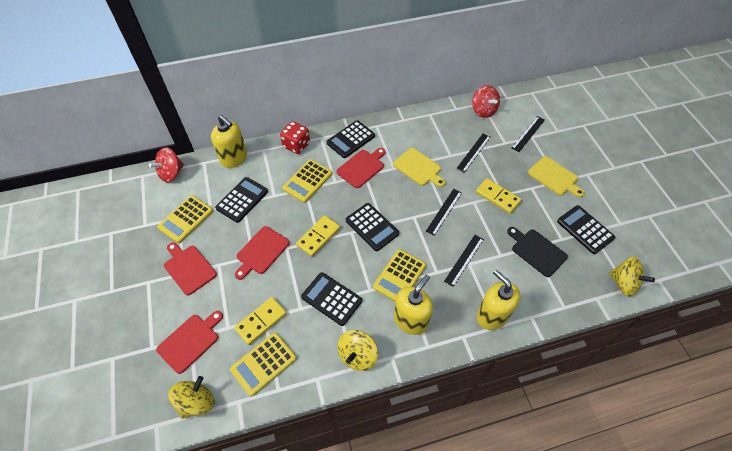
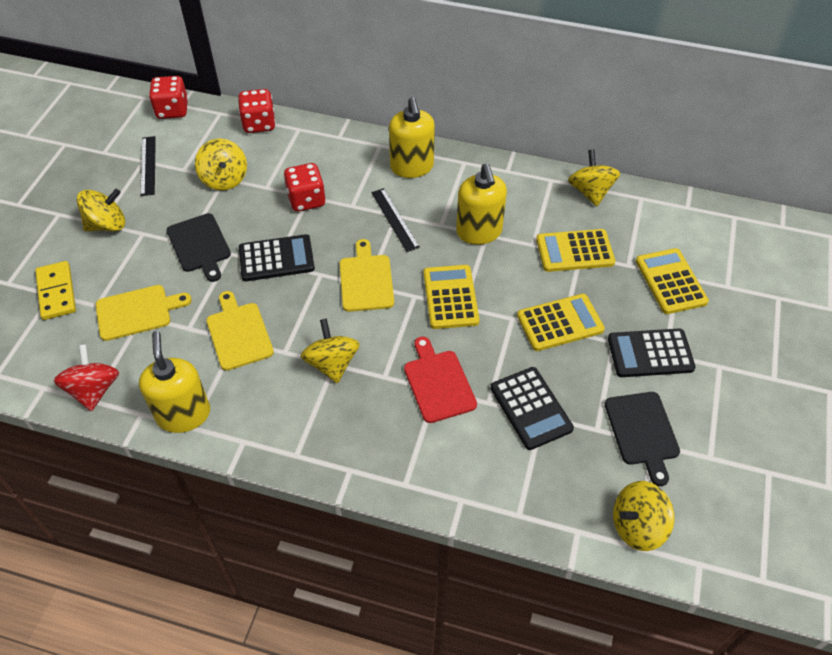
black calculator: [215,177,268,223] [301,272,362,326] [326,120,375,158] [346,203,399,251] [557,205,615,254] = 5 -> [239,234,315,281] [490,367,574,450] [608,329,696,377] = 3
black cutting board: [507,227,568,277] = 1 -> [167,213,231,282] [605,392,680,486] = 2
black ruler: [426,189,462,236] [444,235,484,287] [456,134,491,173] [512,116,545,152] = 4 -> [140,136,156,196] [371,188,420,252] = 2
red cutting board: [156,311,223,374] [164,242,217,296] [235,226,290,280] [336,148,386,188] = 4 -> [404,337,477,423] = 1
red dice: [280,121,310,154] = 1 -> [149,76,188,119] [238,89,276,133] [283,163,325,212] = 3
red spinning top: [149,147,184,182] [472,85,500,118] = 2 -> [54,344,119,411] = 1
yellow cutting board: [393,148,446,187] [528,156,585,198] = 2 -> [96,285,192,341] [206,291,274,371] [340,239,394,312] = 3
yellow domino: [234,297,287,345] [296,215,340,257] [476,178,522,214] = 3 -> [35,261,76,320] = 1
yellow spinning top: [168,376,214,419] [338,330,378,371] [609,257,655,296] = 3 -> [77,189,125,231] [195,139,247,190] [300,319,360,383] [568,149,620,206] [613,481,675,551] = 5

